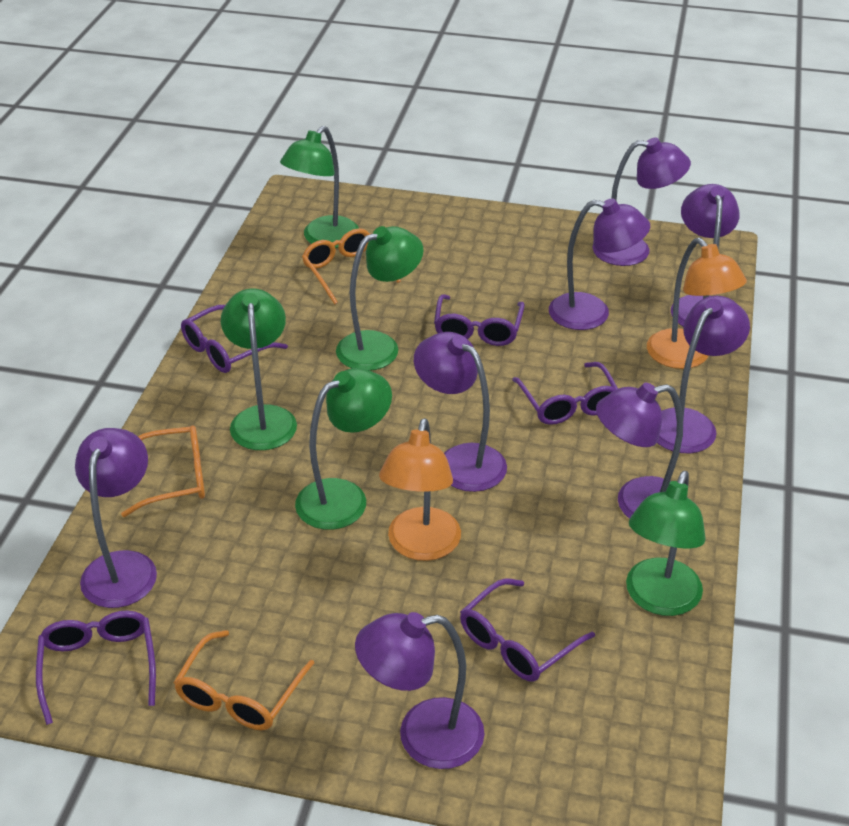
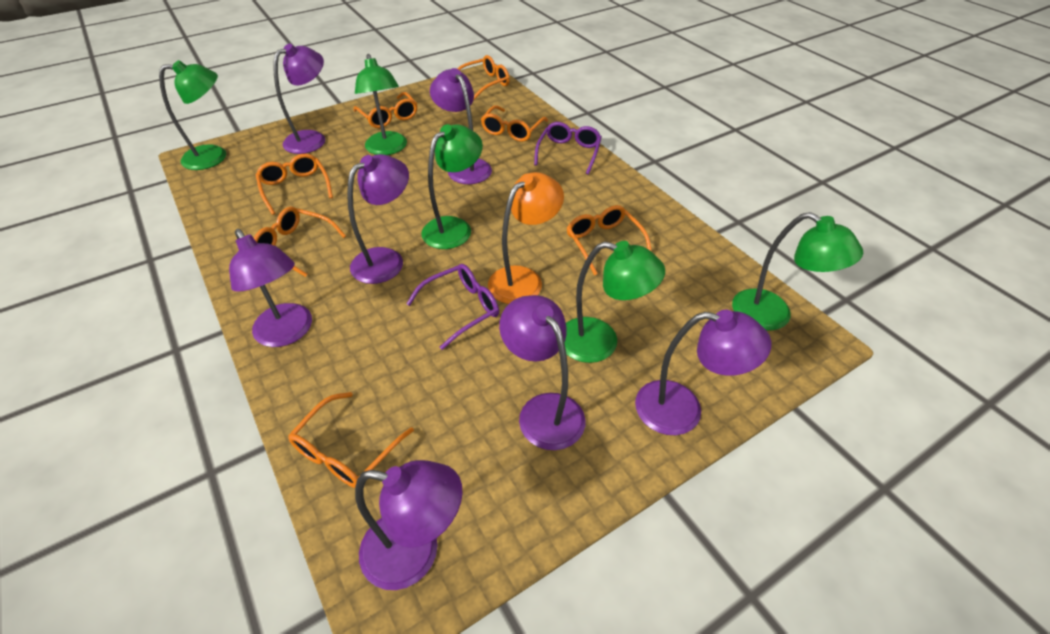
orange glasses: [121,426,205,517] [173,630,315,730] [302,228,401,305] = 3 -> [254,207,346,277] [256,154,333,215] [288,392,414,488] [354,92,417,128] [457,55,510,99] [481,105,548,142] [566,205,652,276] = 7
orange lamp: [379,418,461,561] [647,238,747,369] = 2 -> [488,172,564,304] = 1
purple glasses: [36,610,156,725] [181,305,288,373] [434,294,525,346] [460,578,595,682] [512,362,618,425] = 5 -> [406,264,499,350] [534,122,602,175] = 2
purple lamp: [75,428,157,608] [355,612,485,769] [414,332,507,492] [549,198,650,330] [593,138,691,266] [596,383,688,519] [657,296,750,453] [671,184,740,327] = 8 -> [229,229,312,347] [273,43,325,154] [347,154,409,284] [355,460,463,590] [430,68,492,184] [499,295,585,450] [635,310,771,435] = 7

